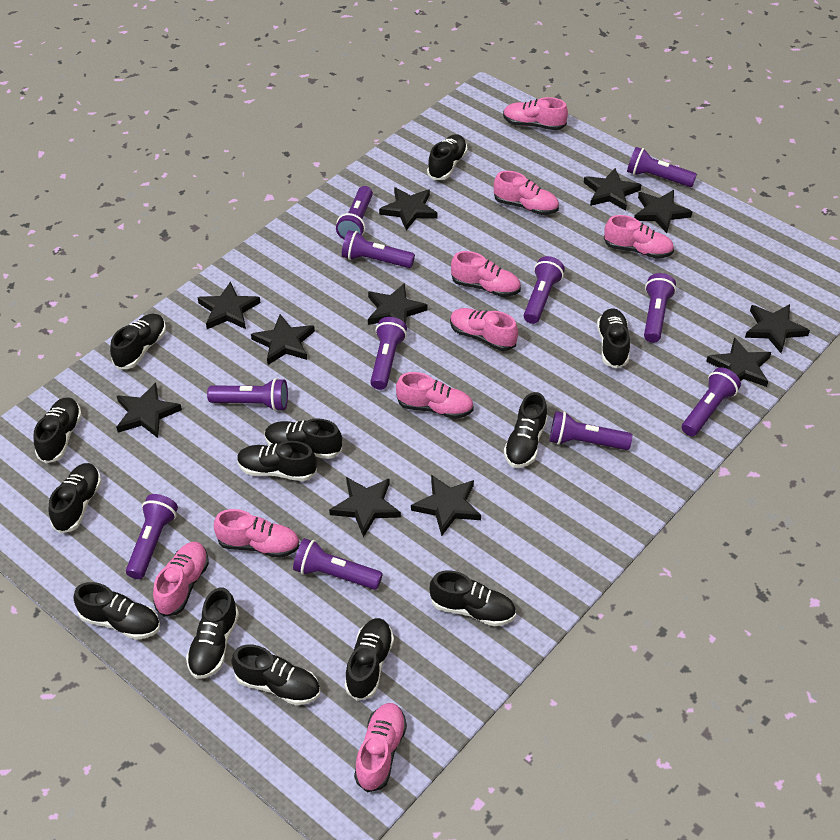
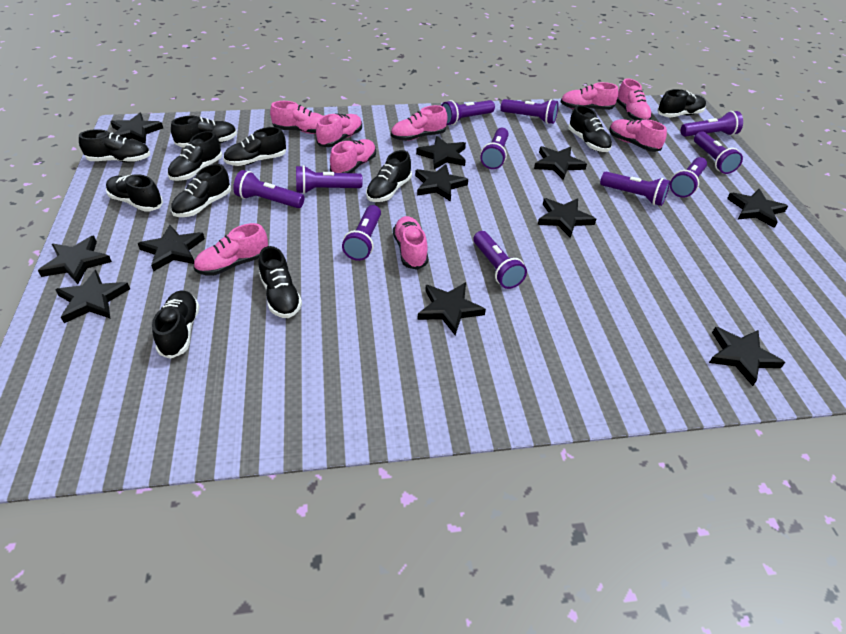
black shoe: [34,397,82,464] [48,463,101,534] [73,582,160,640] [110,313,166,369] [186,588,239,679] [232,645,320,705] [237,441,317,481] [265,419,342,459] [345,618,394,701] [427,134,467,180] [430,570,516,626] [504,392,548,468] [597,308,630,369] = 13 -> [79,129,150,162] [106,174,163,212] [152,290,200,359] [168,131,222,181] [171,116,237,148] [171,164,231,217] [223,127,286,166] [259,246,302,318] [366,150,412,202] [568,105,612,152] [657,89,706,118] = 11

